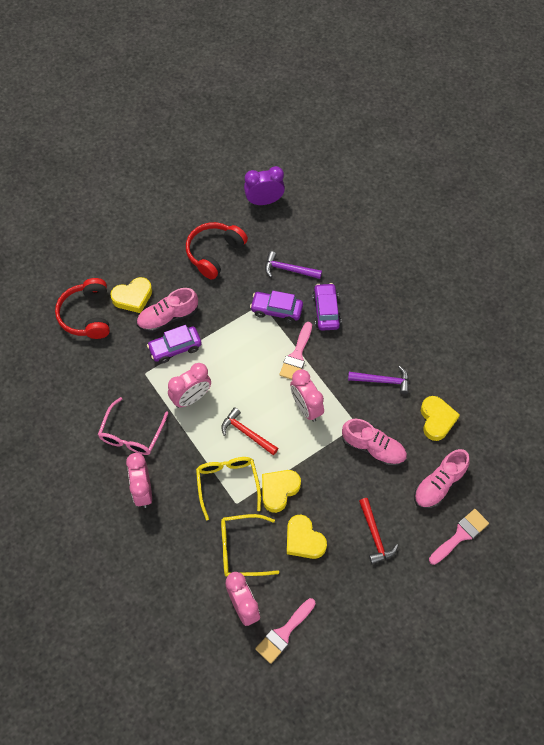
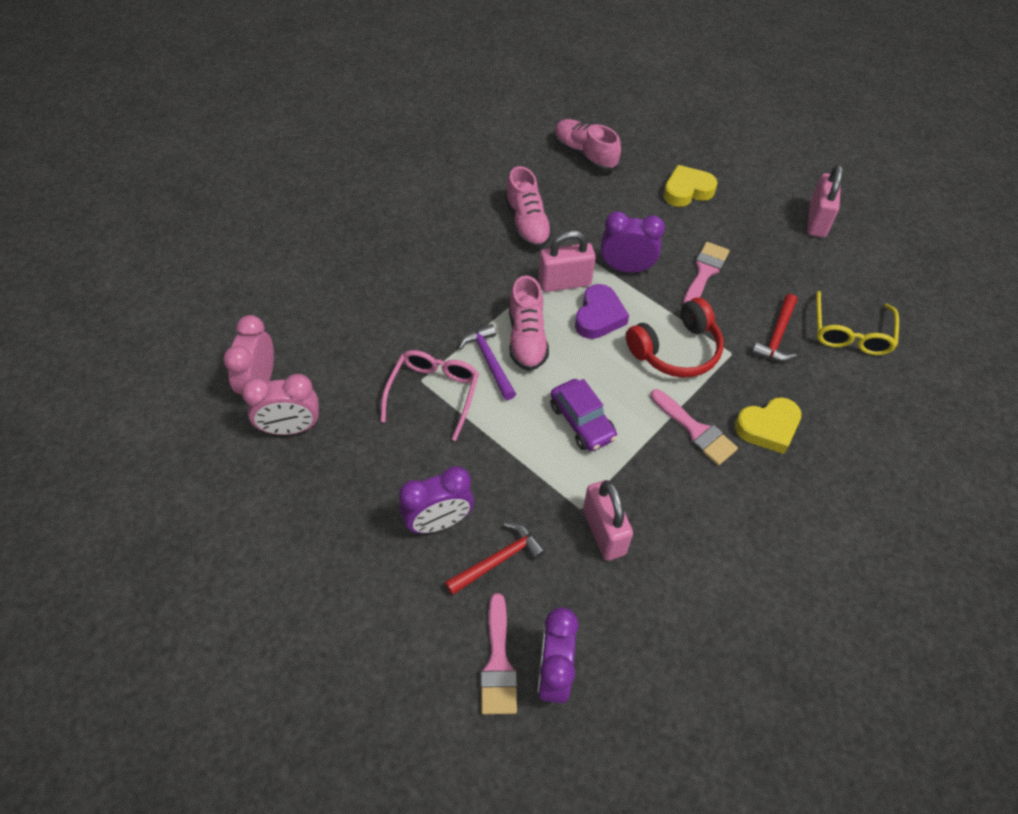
pink clock: [126,453,152,508] [168,363,211,408] [225,572,260,626] [290,369,324,422] = 4 -> [223,315,274,395] [241,374,319,435] = 2
pink padlock: none = 0 -> [539,230,596,292] [583,480,633,561] [808,164,843,237] = 3
purple car: [147,325,202,364] [250,291,303,323] [312,283,341,331] = 3 -> [550,379,617,451] = 1
purple clock: [244,166,285,205] = 1 -> [399,466,474,533] [538,607,579,704] [601,211,665,273] = 3
purple hammer: [265,251,322,279] [348,366,409,394] = 2 -> [458,324,516,400] = 1
purple heart: none = 0 -> [575,284,629,339] = 1
red headphones: [55,278,110,339] [186,222,248,279] = 2 -> [626,297,723,378] = 1
yellow glasses: [196,457,261,520] [221,514,279,577] = 2 -> [816,291,899,355] = 1
yellow heart: [110,277,152,313] [262,470,301,513] [287,515,327,559] [421,396,460,441] = 4 -> [663,165,718,207] [735,397,802,454] = 2

